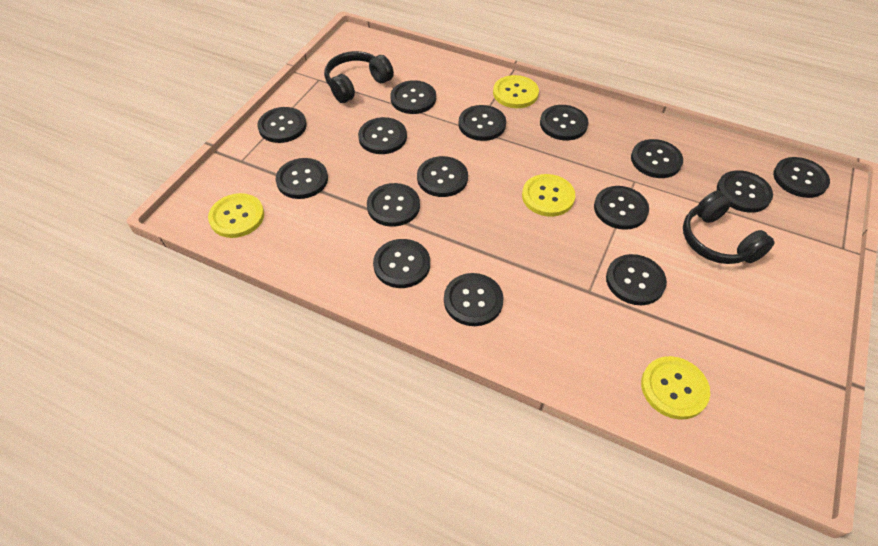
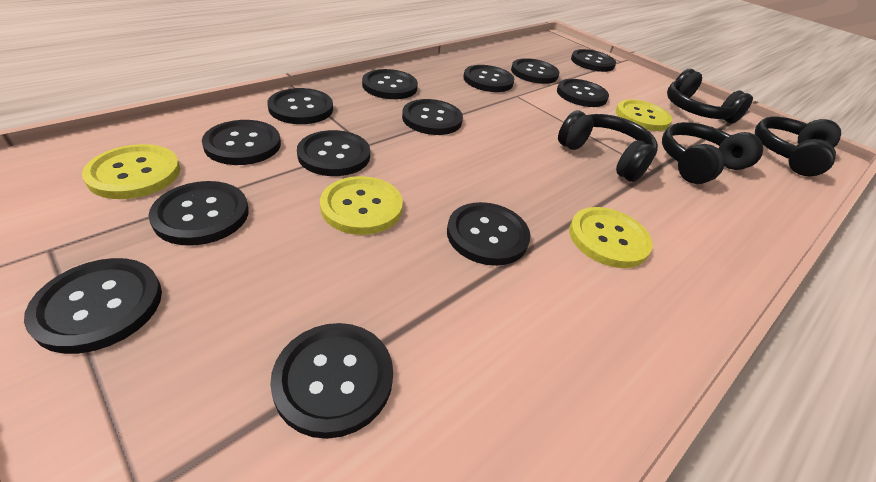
black button: [257,107,307,143] [276,158,328,199] [358,117,407,154] [367,183,420,227] [373,239,430,288] [390,80,436,114] [417,156,468,197] [444,273,503,326] [459,105,506,141] [540,105,589,141] [594,186,649,230] [606,254,667,305] [631,139,683,178] [717,170,773,213] [773,157,830,198] = 15 -> [24,258,162,354] [148,181,249,246] [202,120,281,165] [267,88,333,124] [270,323,393,439] [297,130,370,176] [362,69,418,99] [402,99,463,135] [447,202,530,266] [463,65,514,92] [511,58,559,84] [557,79,609,107] [571,49,616,72] = 13
black headphones: [324,51,394,103] [683,191,775,264] = 2 -> [558,111,658,182] [662,122,763,184] [667,69,753,124] [755,117,841,176] = 4

